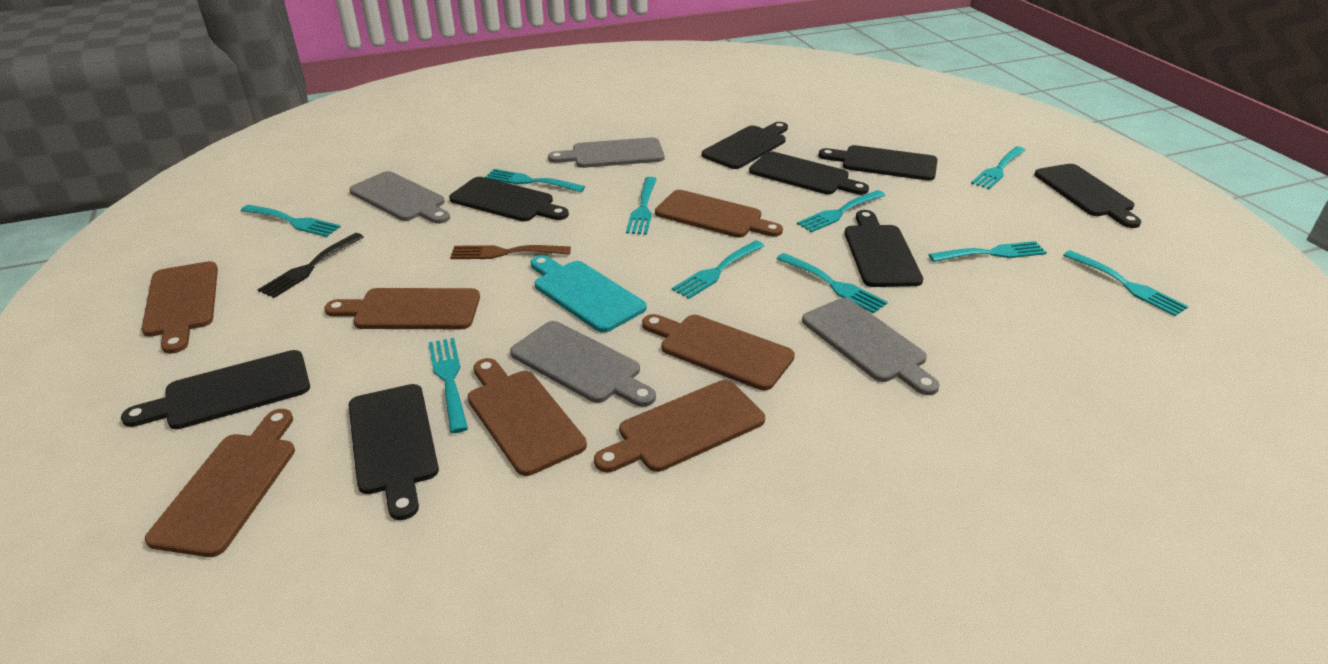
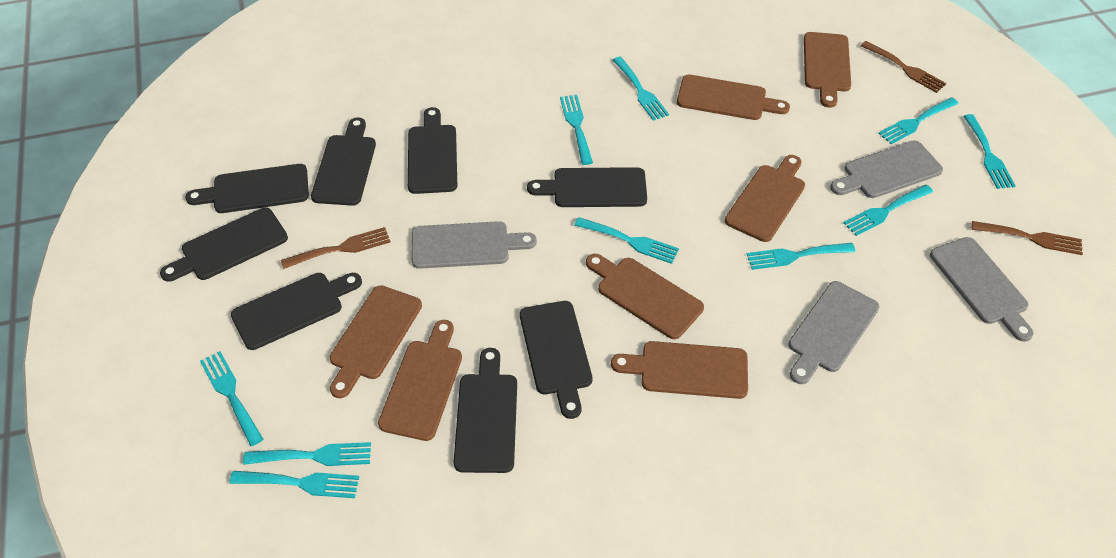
black fork: [258,233,364,298] = 1 -> none = 0
brown fork: [450,245,571,259] = 1 -> [281,227,390,269] [861,41,947,93] [972,221,1083,255] = 3
turquoise cutting board: [531,255,647,333] = 1 -> none = 0

